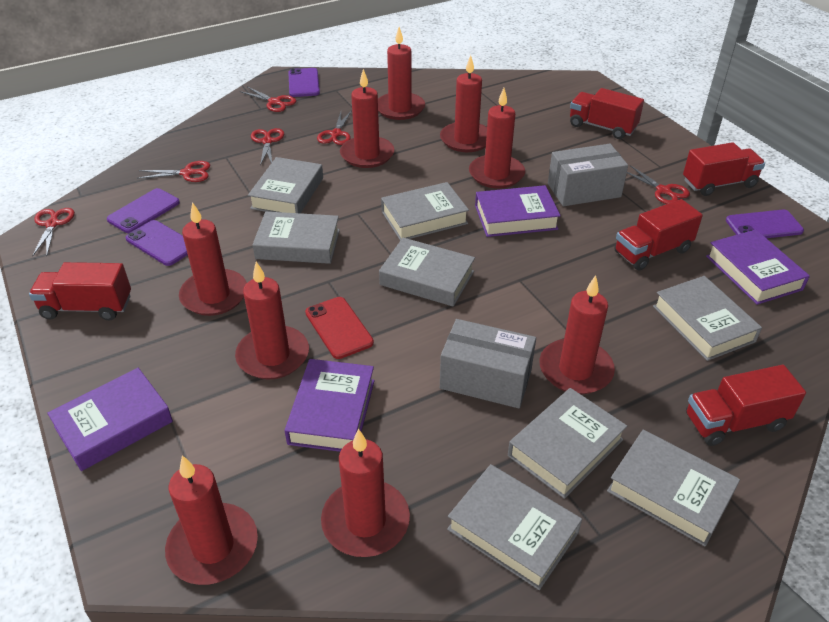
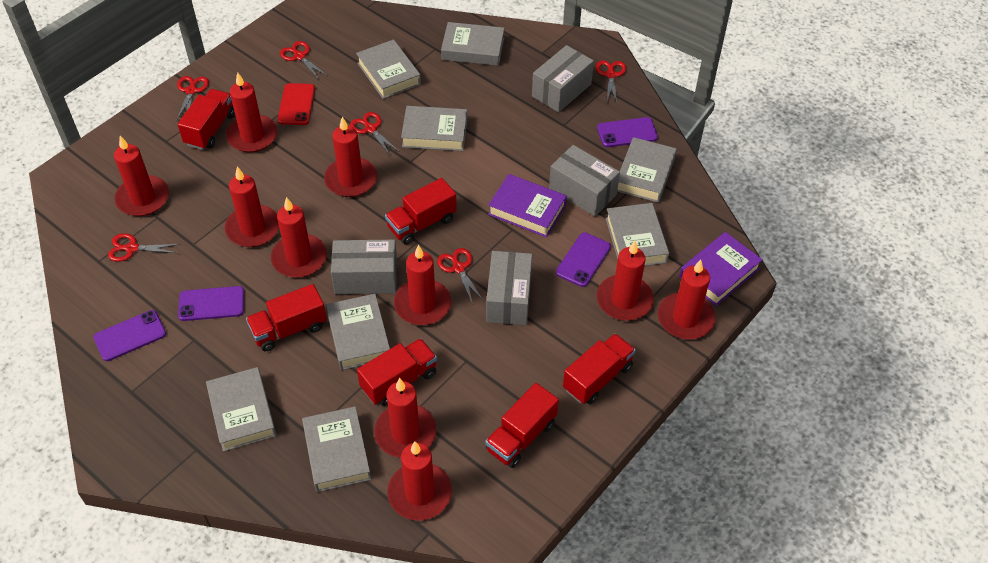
grey box: [440,319,536,408] [548,144,628,206] = 2 -> [331,240,397,294] [486,251,532,325] [532,45,594,112] [549,145,620,216] = 4
purple book: [47,368,173,471] [285,359,375,452] [475,185,561,237] [706,229,810,305] = 4 -> [488,174,567,237] [679,232,763,306] = 2
red candle: [165,456,258,585] [179,202,247,316] [235,262,309,379] [321,429,410,557] [340,69,394,168] [378,27,425,120] [440,55,487,152] [469,88,525,188] [539,275,615,394] = 9 -> [114,136,169,216] [225,167,279,247] [226,72,277,153] [271,197,327,278] [324,117,377,197] [374,378,436,458] [387,442,452,521] [394,245,451,325] [597,241,654,321] [658,259,715,339] = 10
red truck: [29,262,131,320] [570,88,644,139] [614,199,703,270] [683,142,765,196] [686,365,806,446] = 5 -> [178,89,235,150] [246,284,327,351] [357,338,437,406] [385,178,457,244] [485,383,559,468] [563,334,636,404] = 6

